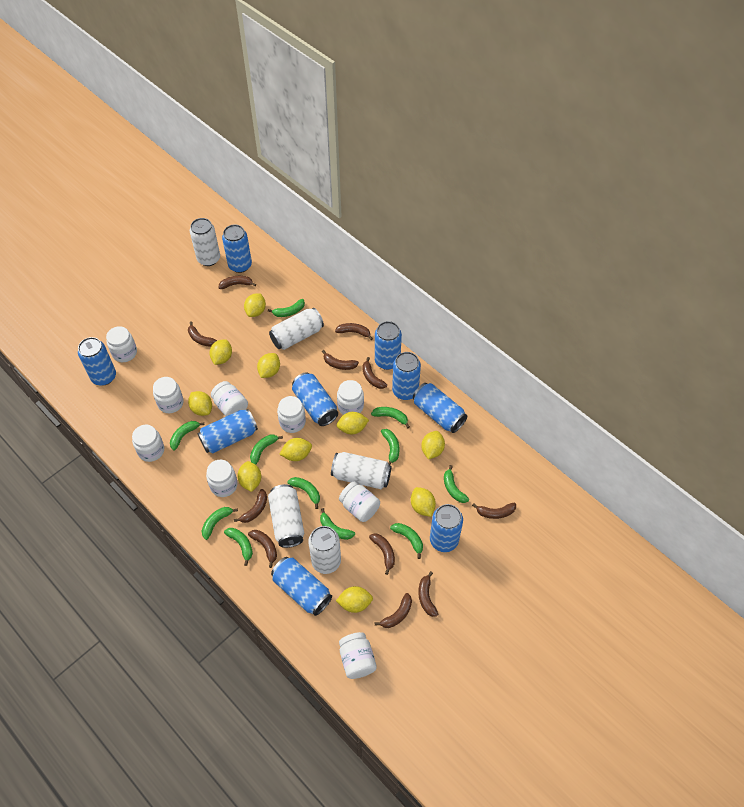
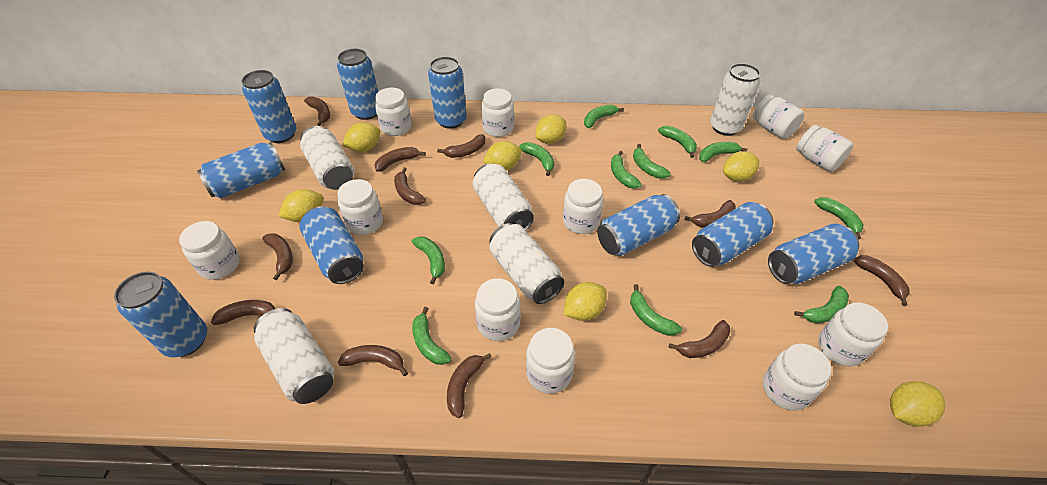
white jar: [106,326,137,362] [132,425,164,462] [153,377,184,413] [206,460,238,497] [211,381,248,416] [277,396,306,433] [337,380,364,415] [339,482,380,522] [339,632,377,679] = 9 -> [179,221,240,280] [337,179,383,235] [375,88,412,136] [475,278,521,341] [481,88,514,137] [526,328,575,394] [563,179,603,234] [753,95,805,139] [763,344,831,411] [796,125,853,172] [818,302,888,367] = 11
yellow lemon: [188,391,212,416] [209,339,232,365] [237,461,261,492] [244,293,266,317] [257,353,280,378] [279,438,312,461] [336,586,373,613] [337,412,369,434] [411,487,436,517] [421,431,445,459] = 10 -> [278,189,323,222] [342,123,380,152] [483,141,522,170] [535,115,566,144] [564,282,607,321] [723,151,759,182] [890,381,945,427] = 7

